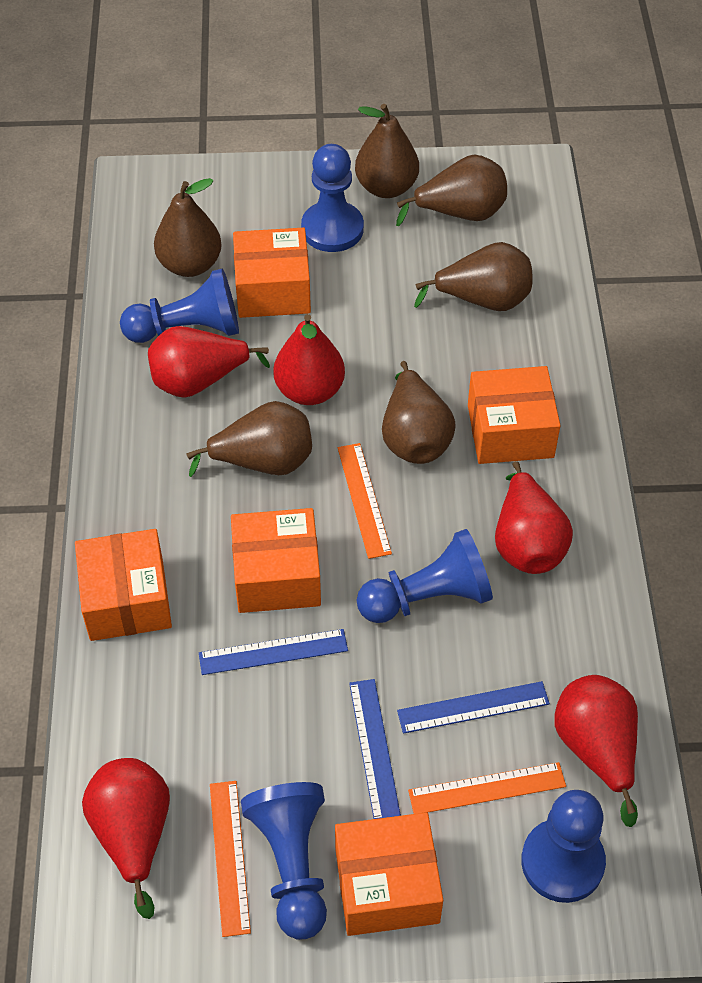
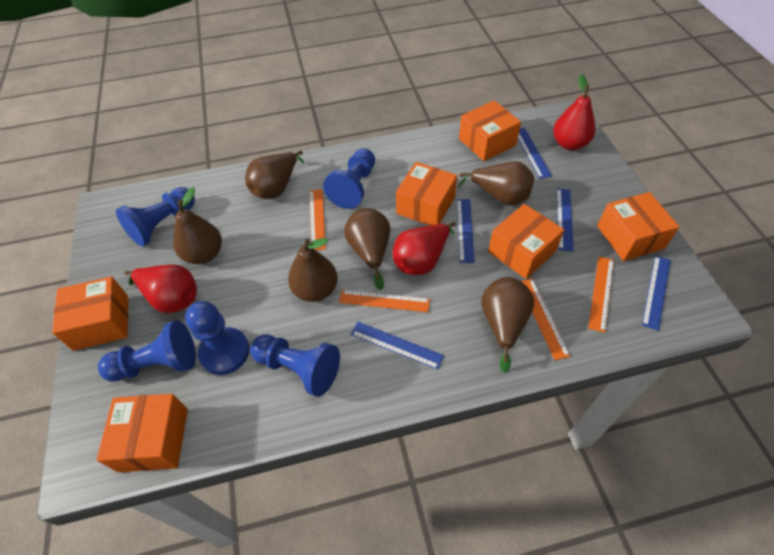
blue ruler: [199,629,348,675] [349,679,401,819] [397,681,550,734] = 3 -> [351,322,444,370] [457,199,475,263] [518,128,552,179] [556,189,574,251] [642,255,671,331] = 5
orange box: [75,529,172,641] [231,508,321,613] [233,228,311,318] [335,812,443,936] [468,366,561,464] = 5 -> [52,276,128,351] [96,394,188,472] [396,162,457,226] [459,101,521,161] [488,204,564,279] [597,192,679,261] = 6
orange ruler: [210,781,251,937] [338,443,392,559] [408,762,566,814] = 3 -> [309,189,326,251] [339,290,430,312] [521,279,570,360] [588,256,614,333] = 4
red pear: [82,758,170,919] [148,326,270,398] [273,314,345,405] [495,461,573,574] [555,675,638,827] = 5 -> [124,265,197,313] [393,221,456,275] [553,74,595,150] = 3

